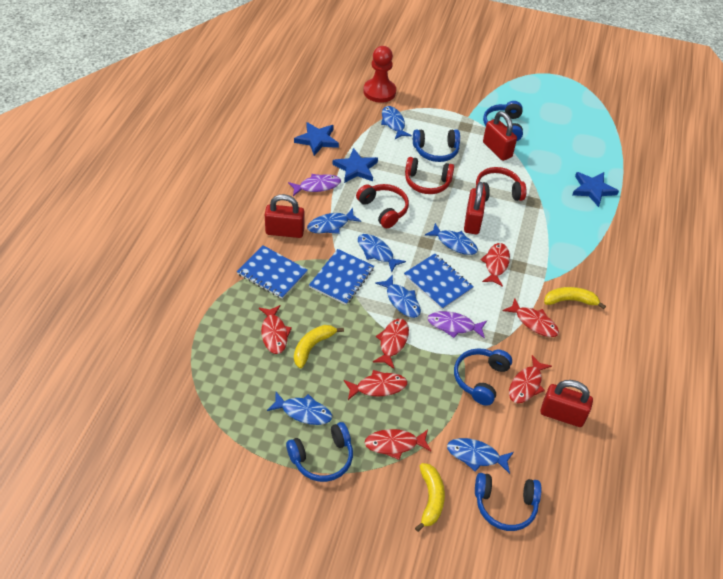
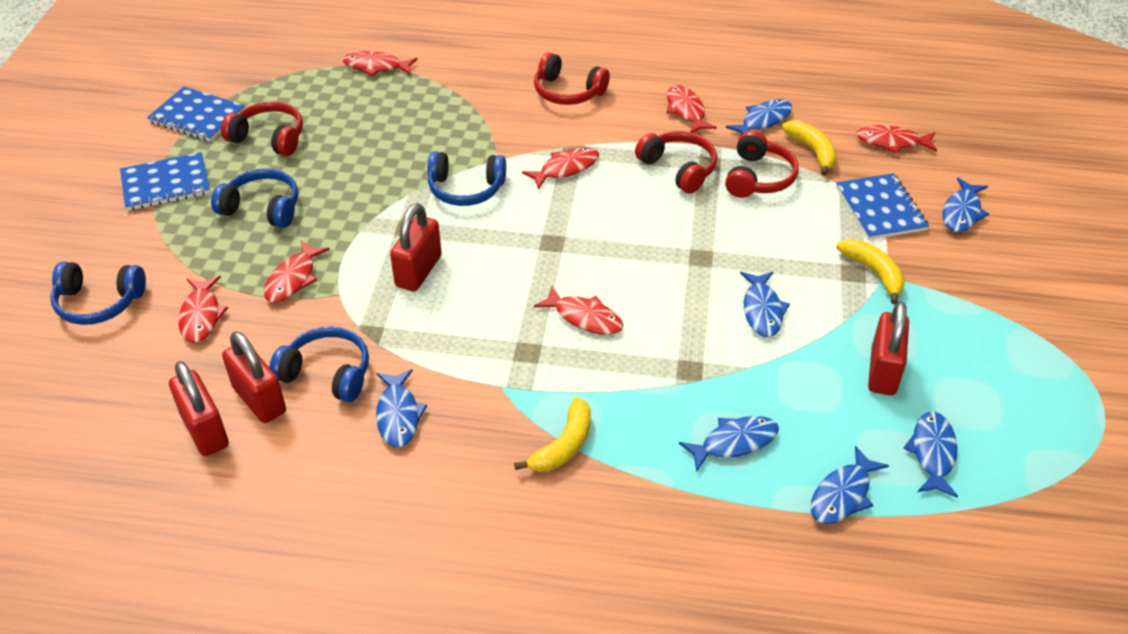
blue headphones: [286,422,353,482] [413,129,460,162] [454,348,512,406] [475,473,541,531] [483,101,523,141] = 5 -> [51,262,146,325] [211,168,298,228] [269,327,369,402] [427,151,506,206] = 4
blue star: [294,122,339,156] [333,148,378,183] [572,172,619,207] = 3 -> none = 0
purple fish: [288,174,341,196] [428,311,487,339] = 2 -> none = 0
red headphones: [356,184,409,228] [405,157,454,194] [476,167,526,202] = 3 -> [221,101,303,156] [534,52,610,105] [635,131,717,194] [725,130,799,198] = 4
red pawn: [363,46,396,103] = 1 -> none = 0

